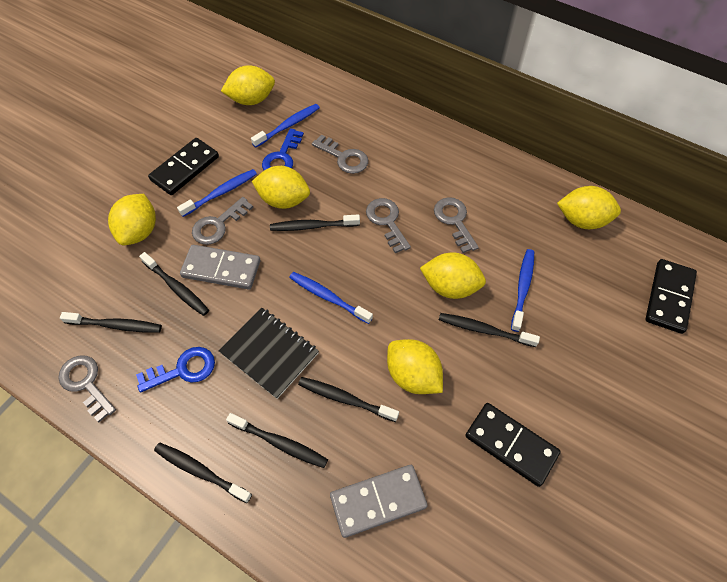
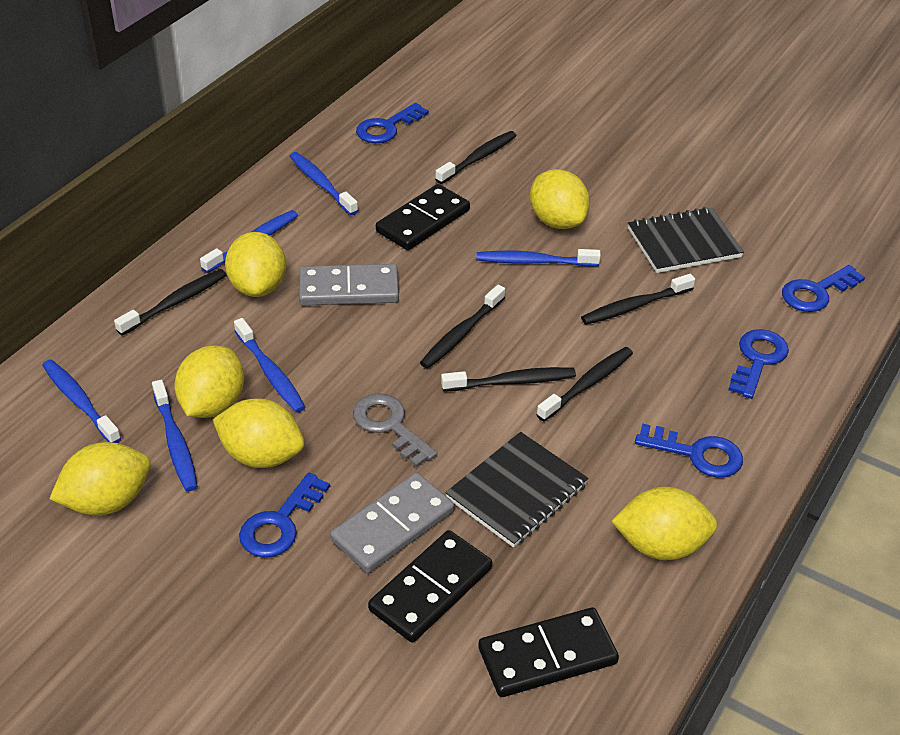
black notebook: [219,307,319,399] = 1 -> [445,432,589,548] [628,207,744,273] = 2
black toothbrush: [60,312,162,333] [139,252,209,316] [154,443,252,503] [226,413,328,468] [270,214,360,231] [298,377,399,422] [439,313,540,347] = 7 -> [114,269,226,335] [420,285,505,368] [435,131,517,184] [441,367,576,392] [536,347,633,421] [581,274,695,325] = 6
blue key: [136,347,215,393] [262,128,304,170] = 2 -> [239,473,330,557] [356,103,429,143] [635,423,743,478] [728,329,789,399] [782,265,865,312] = 5
blue toothbrush: [177,169,257,217] [251,104,320,147] [289,272,373,324] [511,249,534,332] = 4 -> [42,359,121,443] [152,380,198,491] [200,210,298,273] [234,318,306,413] [289,152,358,215] [477,249,601,267] = 6
grey key: [58,355,116,422] [192,197,253,245] [312,134,368,174] [366,198,411,253] [434,197,479,253] = 5 -> [353,393,437,467] = 1

